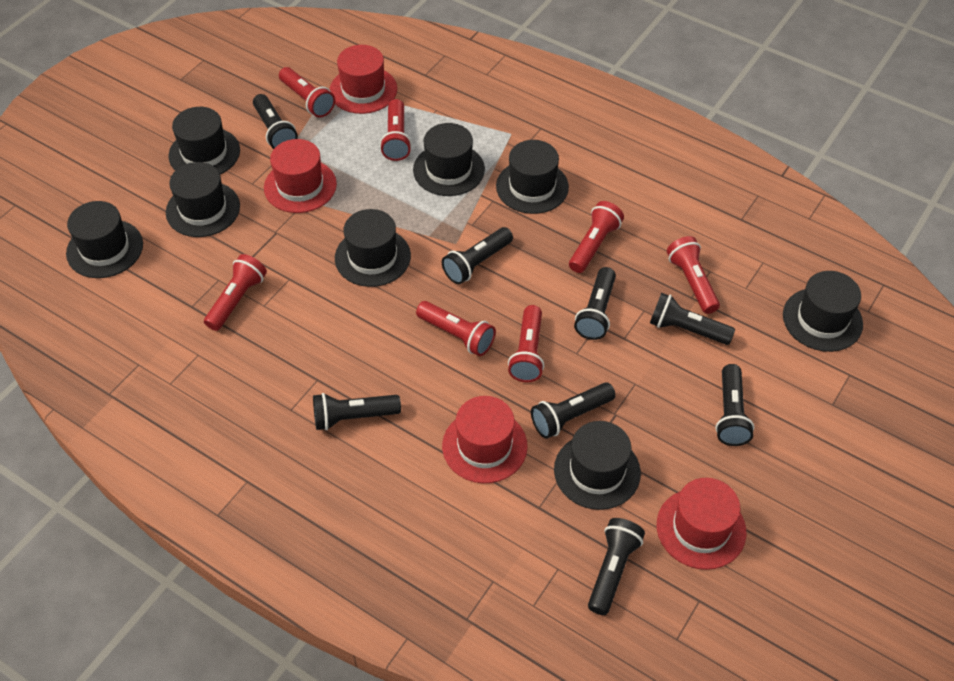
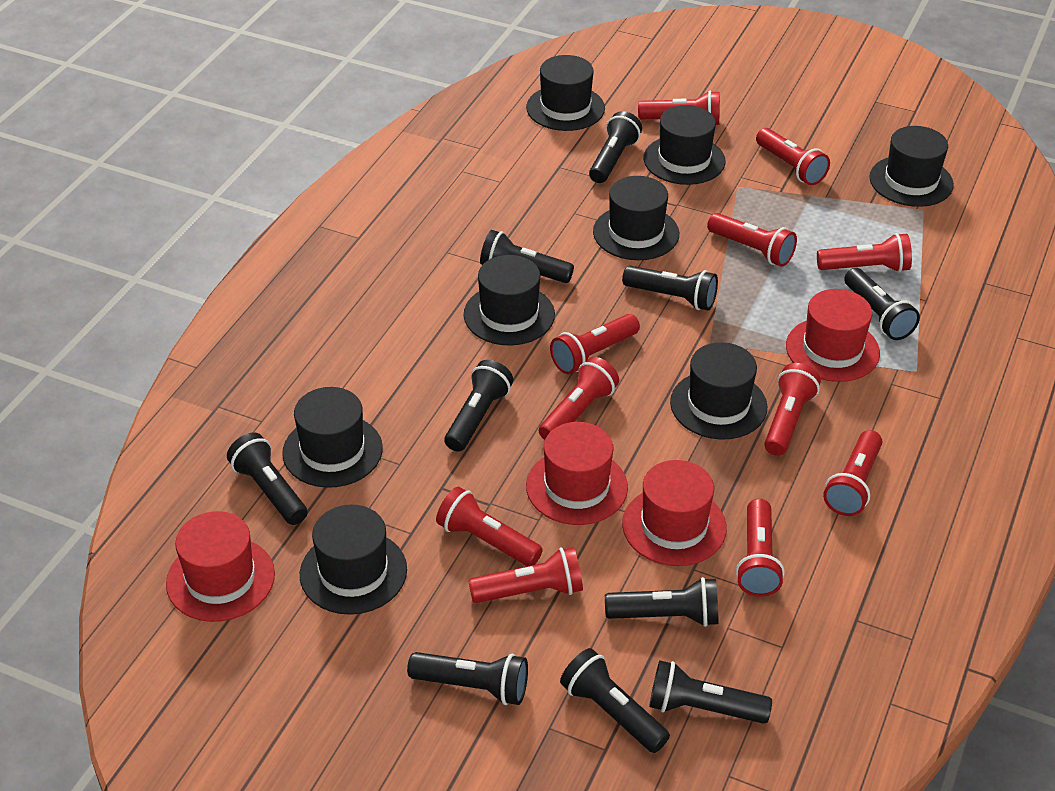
black flashlight: [253,94,298,149] [313,393,401,430] [442,227,513,284] [531,382,616,439] [574,267,616,340] [588,518,645,615] [650,293,735,345] [715,364,754,446] = 8 -> [227,433,308,525] [407,652,528,705] [444,360,513,452] [480,230,574,283] [560,648,670,753] [589,111,642,183] [605,577,718,627] [622,266,718,311] [649,661,772,724] [844,268,920,340] = 10
red flashlight: [204,254,267,331] [279,67,335,118] [380,99,412,161] [416,301,496,356] [508,305,544,382] [569,201,624,273] [667,236,720,314] = 7 -> [436,487,543,566] [468,547,583,603] [539,357,619,440] [550,314,640,374] [638,91,720,125] [707,213,797,267] [736,499,784,597] [756,128,830,185] [764,363,821,456] [817,233,912,272] [823,430,882,516] = 11

